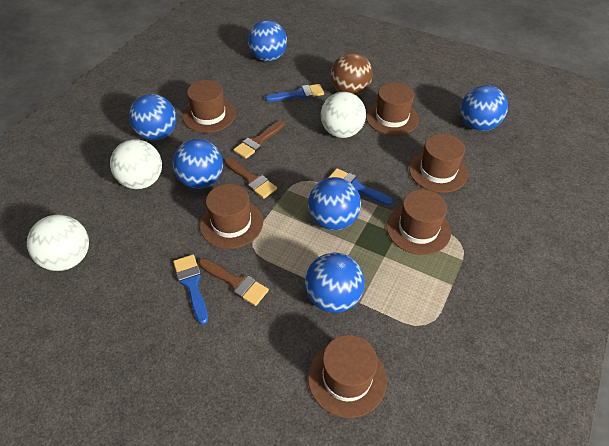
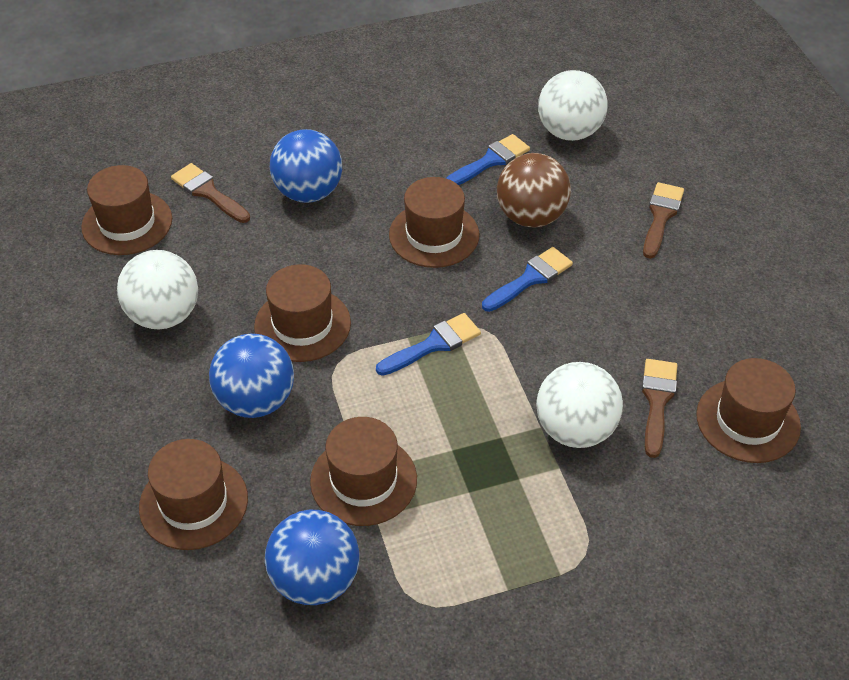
blue ball: [129,94,176,140] [173,139,223,188] [248,20,287,61] [305,253,365,313] [308,177,361,230] [461,85,508,131] = 6 -> [209,334,294,418] [265,510,359,605] [270,129,342,203] = 3

